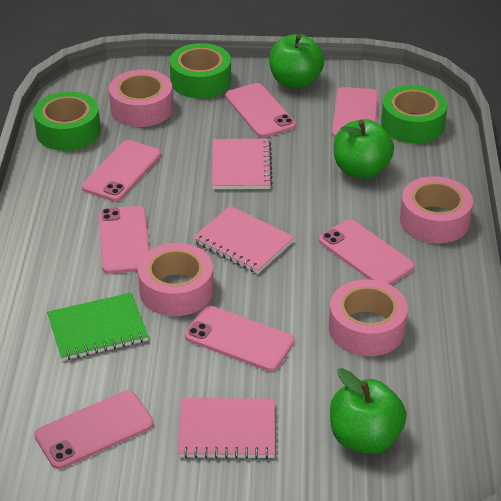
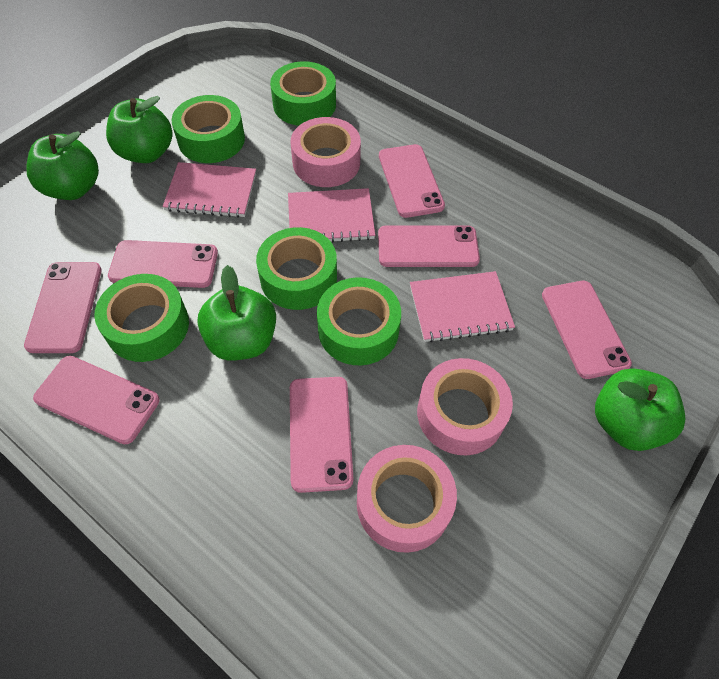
green apple: [269,34,325,89] [330,368,407,454] [334,119,394,179] = 3 -> [26,131,99,200] [106,96,172,163] [197,265,276,361] [595,369,685,451] = 4
green notebook: [47,293,148,361] = 1 -> none = 0
green tape: [33,92,101,151] [170,43,231,98] [381,85,447,144] = 3 -> [94,274,189,362] [171,95,245,163] [256,227,337,310] [270,61,336,126] [317,277,401,365] = 5
pink tape: [109,70,173,127] [138,243,214,316] [329,279,408,356] [400,176,473,243] = 4 -> [291,117,361,187] [357,445,457,553] [417,358,513,455] = 3

